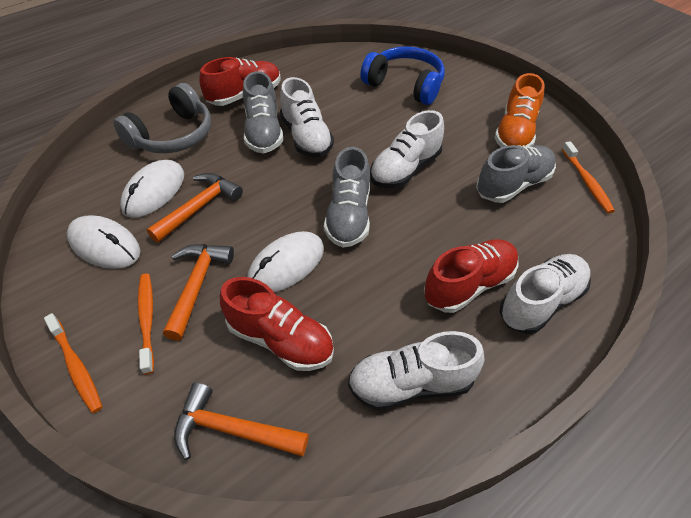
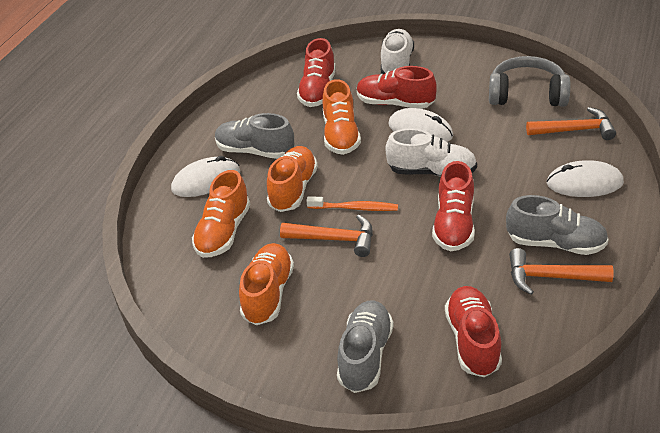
blue headphones: [360,46,445,105] = 1 -> none = 0
orange shoe: [494,73,544,147] = 1 -> [192,170,251,258] [239,243,294,325] [267,146,318,212] [323,79,361,155] = 4
orange toothbrush: [44,313,103,413] [138,273,154,375] [562,141,615,213] = 3 -> [306,196,398,211] = 1
red shoe: [199,57,281,106] [220,277,334,371] [424,239,518,313] = 3 -> [297,38,336,107] [357,66,437,109] [432,161,475,251] [445,286,502,377] = 4
white shoe: [280,77,334,158] [348,331,484,410] [370,110,444,188] [500,254,591,334] = 4 -> [381,29,414,74] [386,128,477,177] = 2

